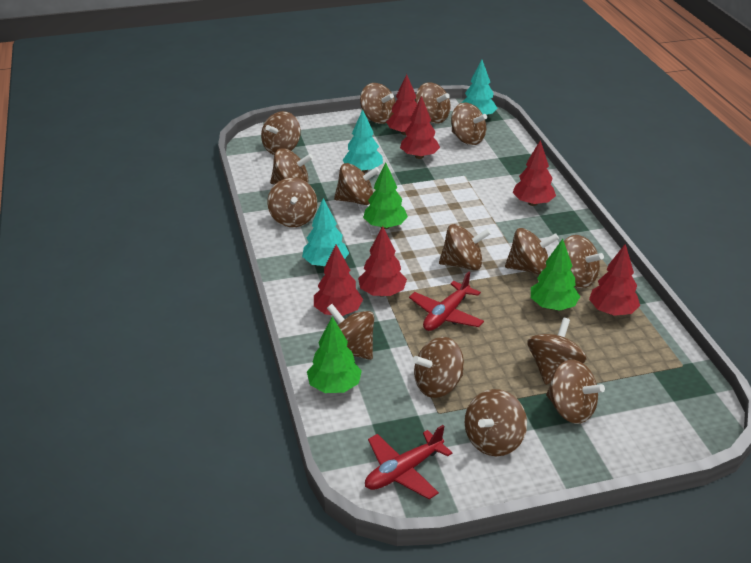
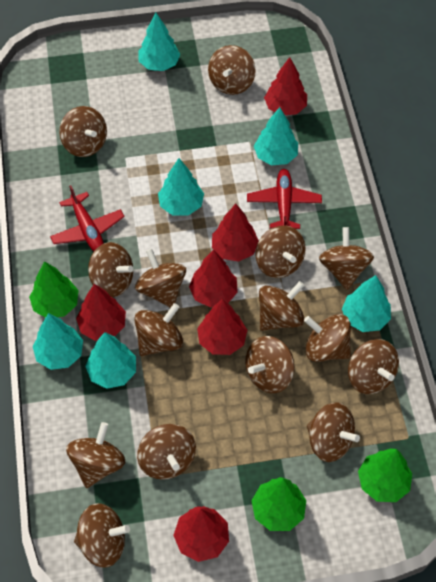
turquoise tree: [302,198,349,267] [342,110,383,173] [461,60,497,115] = 3 -> [33,313,83,370] [85,332,136,389] [139,13,181,71] [158,158,204,215] [254,107,298,165] [342,275,391,332] = 6

